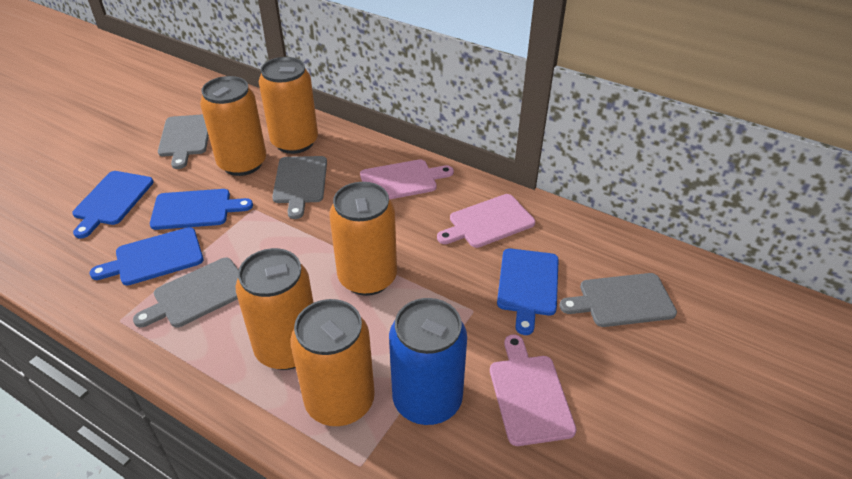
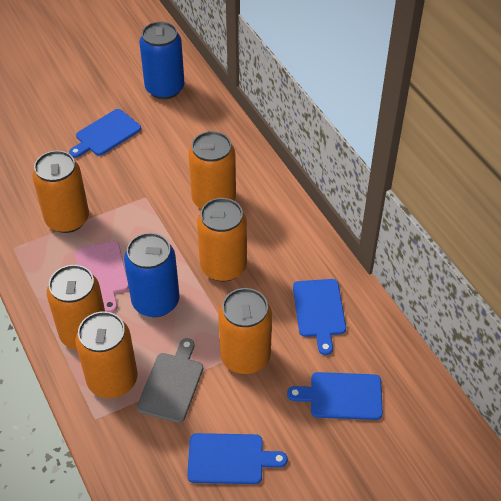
blue can: [389,298,467,425] = 1 -> [124,233,179,317] [139,22,185,99] = 2
grey cutting board: [133,258,239,327] [158,114,209,169] [272,156,327,219] [559,273,677,327] = 4 -> [137,338,203,423] = 1
orange can: [200,76,266,176] [236,248,314,370] [259,57,318,154] [290,299,375,426] [329,182,397,296] = 5 -> [32,150,89,233] [47,265,105,350] [75,311,137,398] [188,131,236,209] [197,198,247,282] [218,288,272,374] = 6
pink cutting board: [360,159,454,199] [437,194,535,248] [490,335,576,446] = 3 -> [75,241,129,313] = 1

